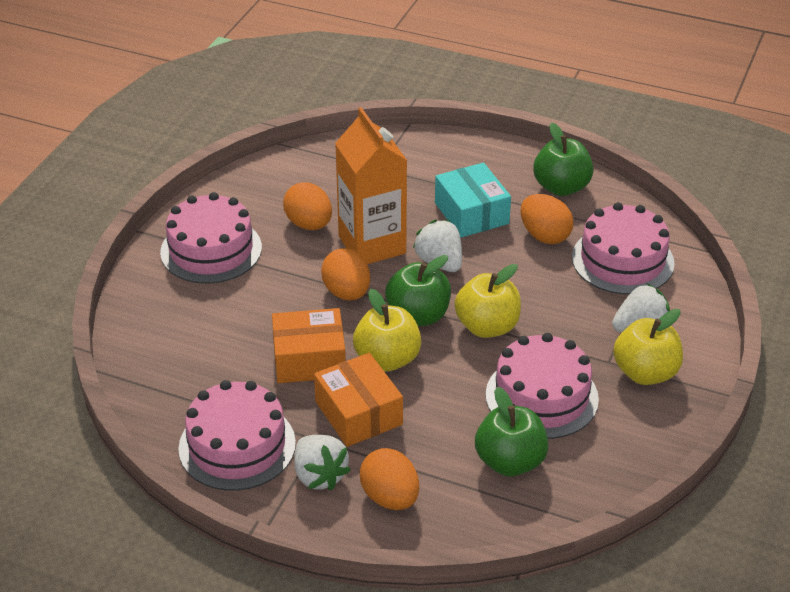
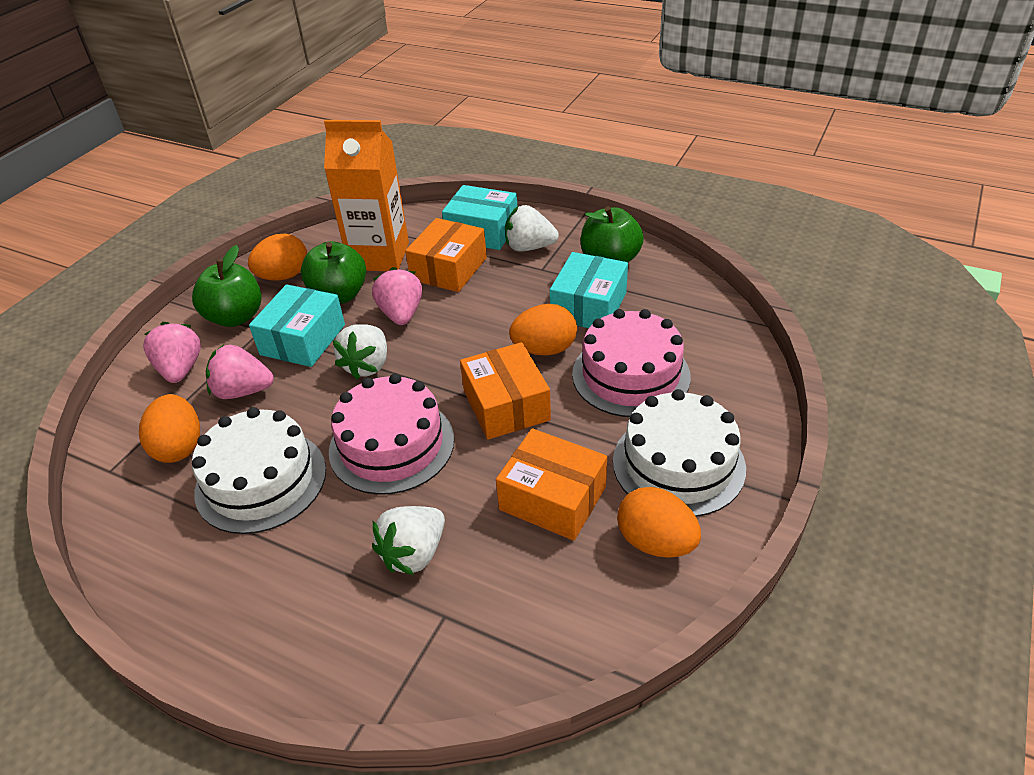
orange box: [272,308,346,383] [314,353,403,447] = 2 -> [405,218,487,292] [460,342,551,440] [496,428,607,540] = 3
pink cake: [160,192,262,284] [178,380,296,491] [486,333,599,439] [572,202,675,295] = 4 -> [329,373,454,495] [572,309,691,417] = 2
pink strawberry: none = 0 -> [143,322,201,383] [206,344,274,399] [372,267,422,325] = 3
turquoise box: [435,163,511,238] = 1 -> [249,284,345,367] [442,185,517,250] [550,252,628,328] = 3
white cake: none = 0 -> [192,407,326,534] [613,389,746,517] = 2
yellow apple: [353,289,421,372] [455,264,521,338] [613,309,683,385] = 3 -> none = 0

